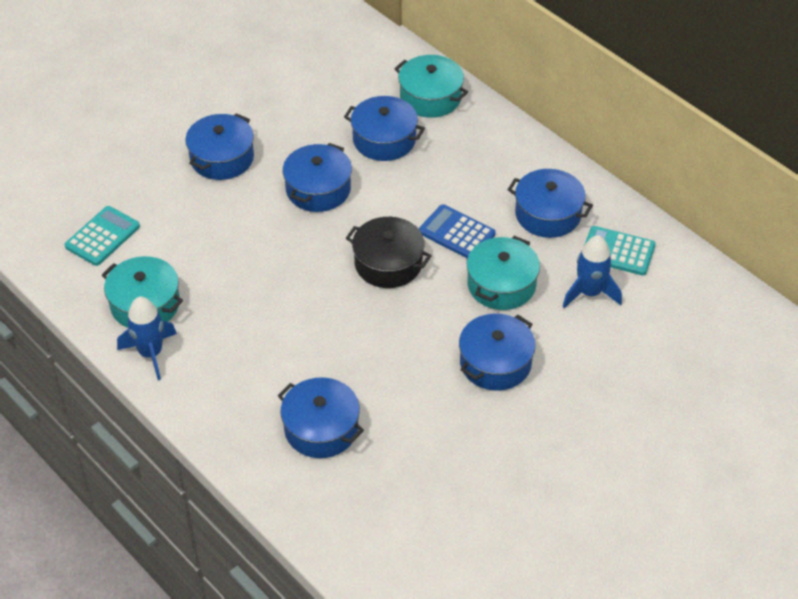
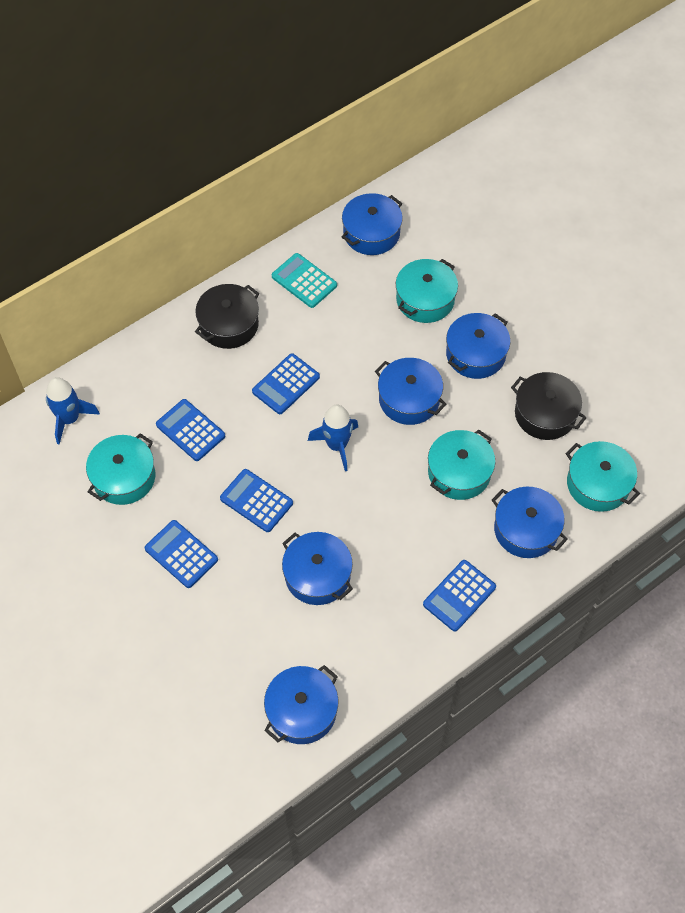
black pot: [346,217,432,288] = 1 -> [195,284,260,349] [511,372,586,440] = 2
blue calculator: [419,204,495,258] = 1 -> [144,520,218,588] [156,399,225,461] [220,469,293,532] [252,353,320,414] [423,560,496,631] = 5
turquoise calculator: [65,206,140,266] [585,226,656,275] = 2 -> [272,253,337,308] = 1
turquoise pot: [102,256,183,328] [395,55,468,118] [467,236,540,310] = 3 -> [86,433,155,505] [396,259,458,323] [428,430,495,500] [566,441,640,512] = 4

